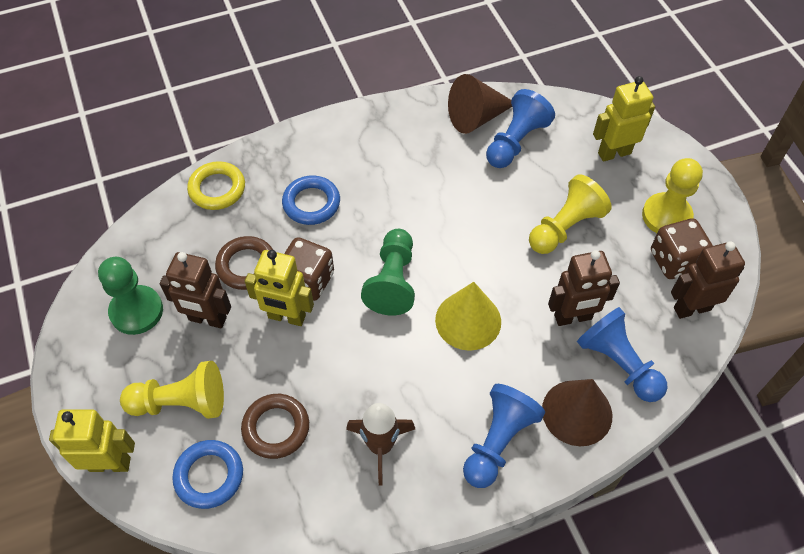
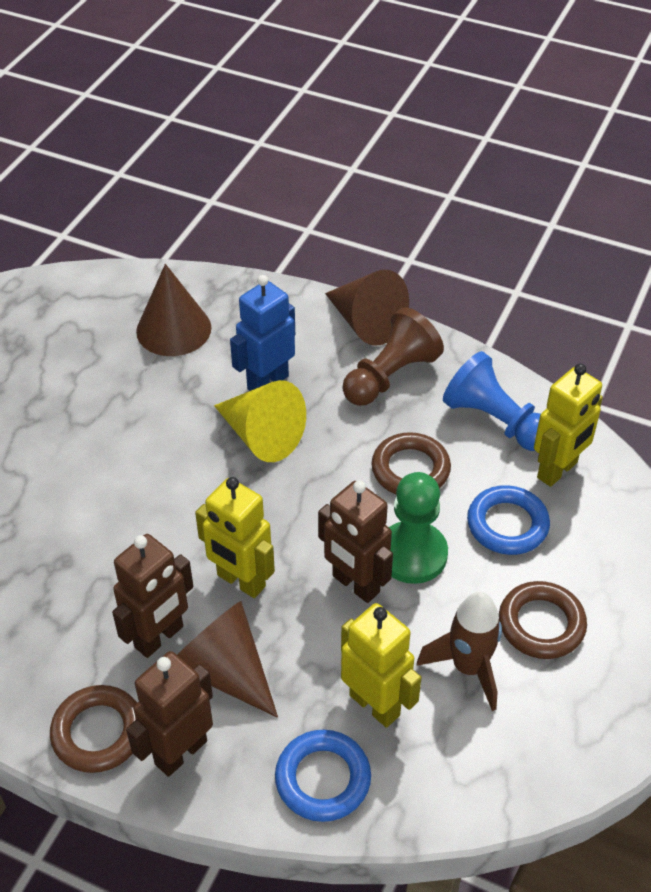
blue pawn: [463,384,545,488] [486,89,555,168] [577,307,668,402] = 3 -> [443,351,541,451] = 1
blue robot: none = 0 -> [230,275,295,391] = 1
brown cone: [448,74,512,134] [542,379,612,446] = 2 -> [136,264,211,356] [177,601,278,718] [325,270,409,346] = 3
brown dice: [284,237,334,301] [651,219,713,279] = 2 -> none = 0
brown pawn: none = 0 -> [342,307,444,406] = 1
brown ring: [215,236,273,290] [241,394,309,459] = 2 -> [50,685,137,773] [371,432,451,494] [499,581,587,659] = 3
green pawn: [98,257,163,335] [361,229,415,315] = 2 -> [389,472,448,584] = 1
yellow pawn: [120,361,224,419] [529,174,612,254] [642,158,703,233] = 3 -> none = 0
yellow ring: [187,161,245,210] = 1 -> none = 0

